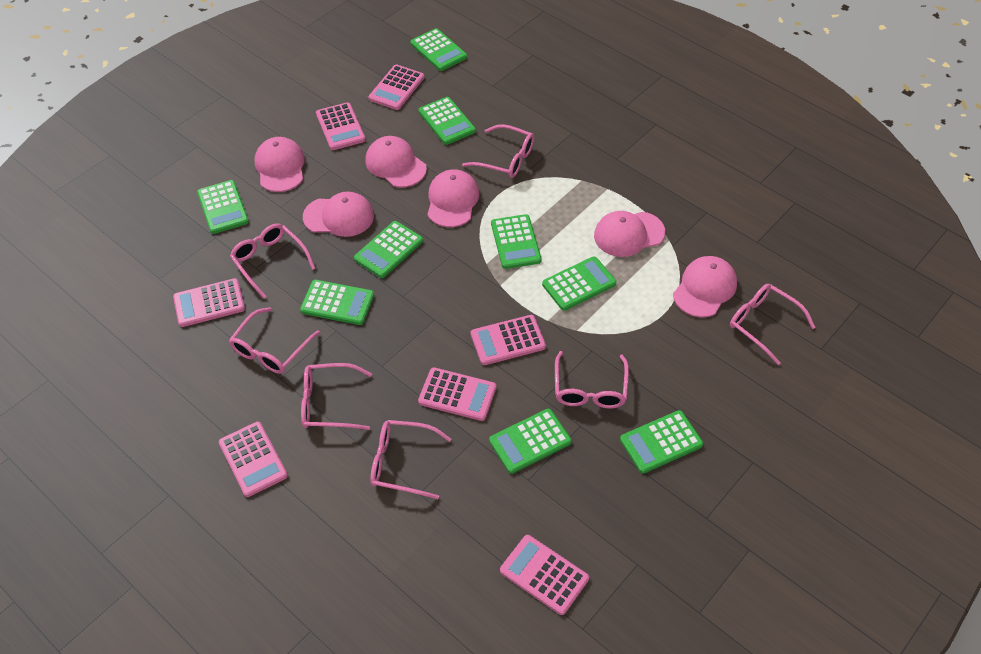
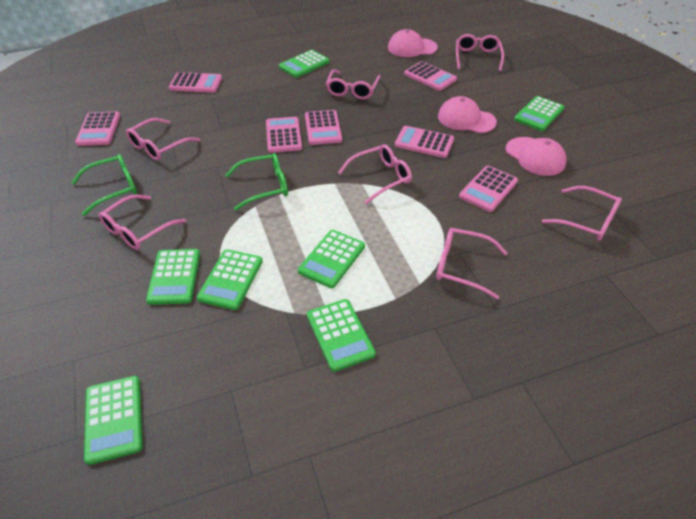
green calculator: [197,180,249,234] [300,280,374,325] [354,221,423,278] [410,28,467,71] [419,97,476,145] [489,409,572,474] [491,214,542,269] [542,256,616,311] [620,410,703,474] = 9 -> [84,376,143,465] [146,249,200,305] [197,249,263,310] [279,50,330,78] [298,230,365,288] [307,299,376,372] [514,96,564,131] = 7
green glasses: none = 0 -> [71,154,137,216] [225,153,288,211] = 2
pink cap: [254,137,305,192] [303,192,374,237] [366,136,427,188] [427,169,479,227] [594,211,665,257] [673,256,737,317] = 6 -> [388,29,438,57] [438,96,497,133] [506,137,566,176] = 3

